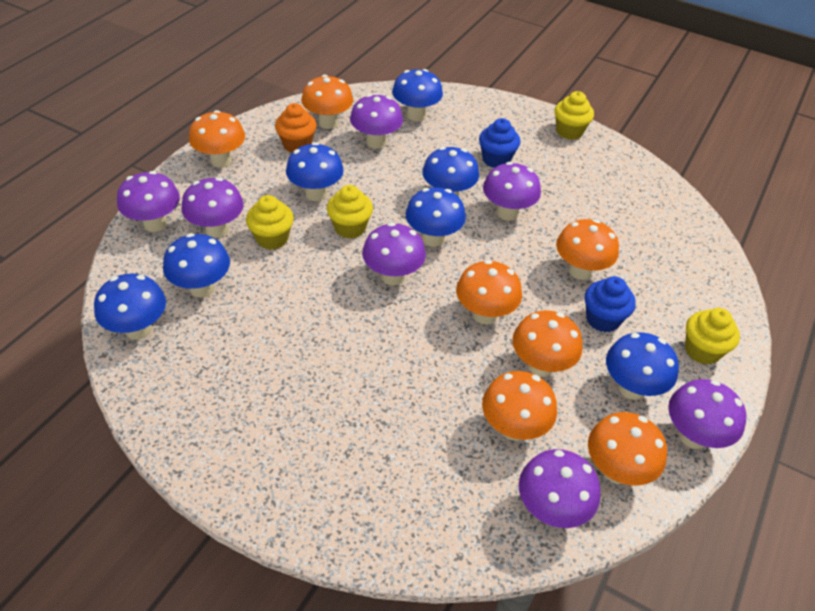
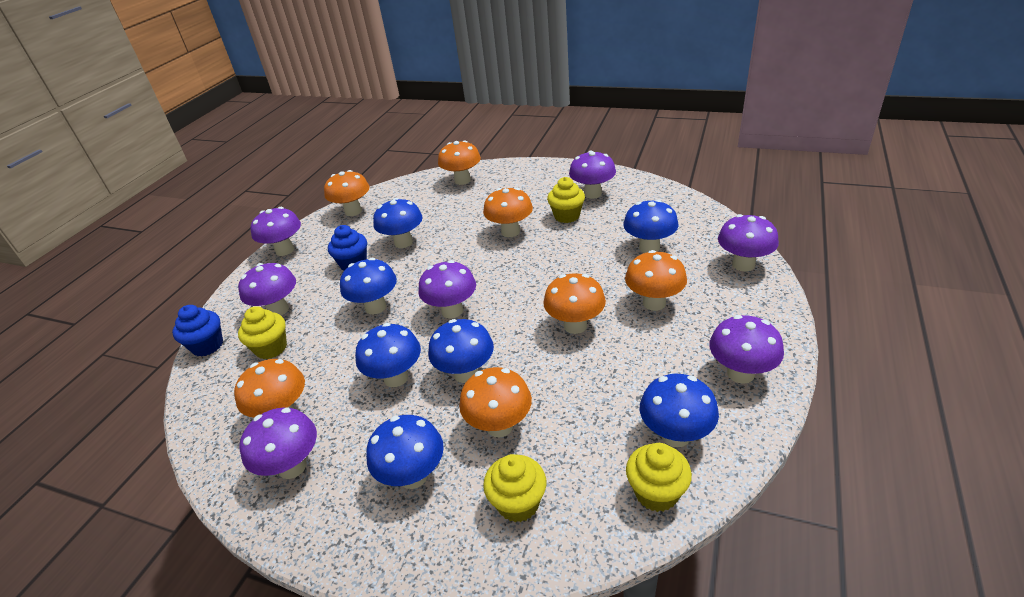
orange cupcake: [275,103,317,153] = 1 -> none = 0

